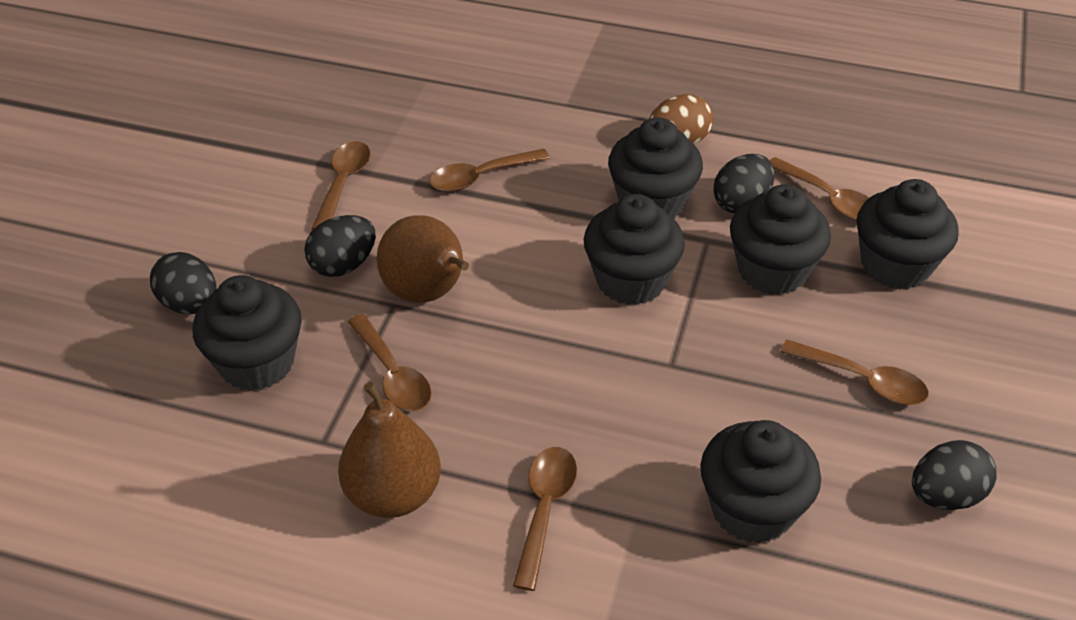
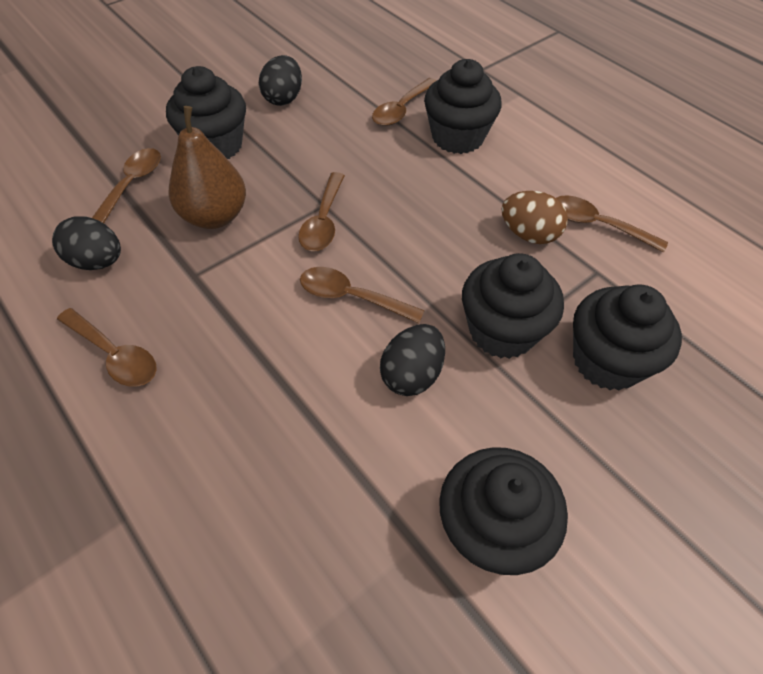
black cupcake: [193,275,302,391] [584,194,685,305] [608,117,703,219] [700,420,821,544] [730,184,831,295] [857,179,959,290] = 6 -> [166,66,246,159] [424,59,502,154] [439,447,568,575] [462,253,564,359] [573,284,682,390] = 5
black egg: [150,252,217,314] [304,215,376,277] [713,154,775,214] [912,440,997,510] = 4 -> [52,216,121,270] [259,55,302,106] [380,324,445,396] = 3
brown pear: [338,382,441,518] [377,215,469,303] = 2 -> [169,106,246,229] = 1

